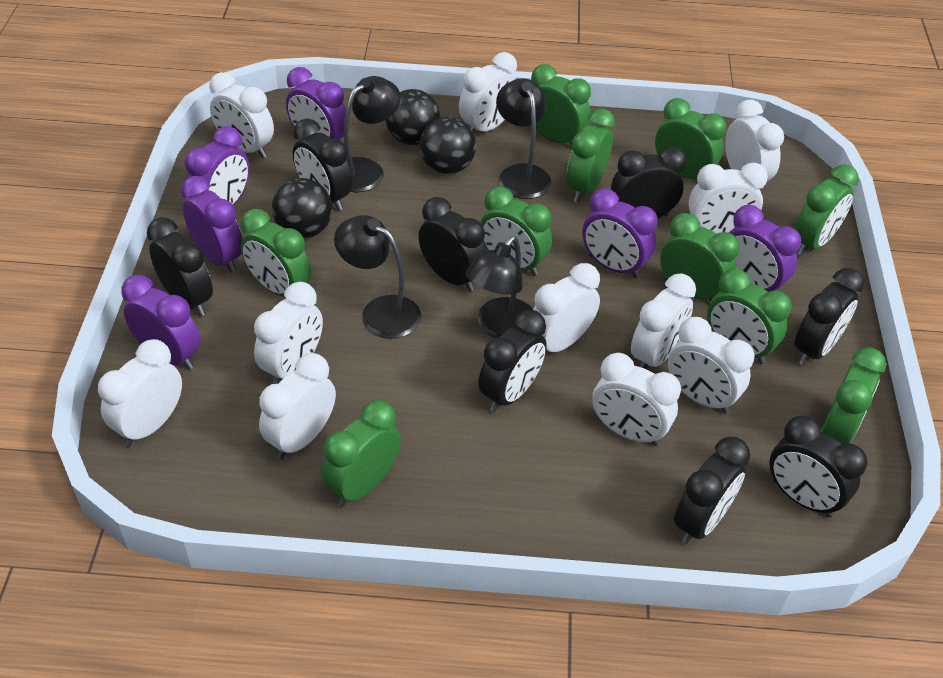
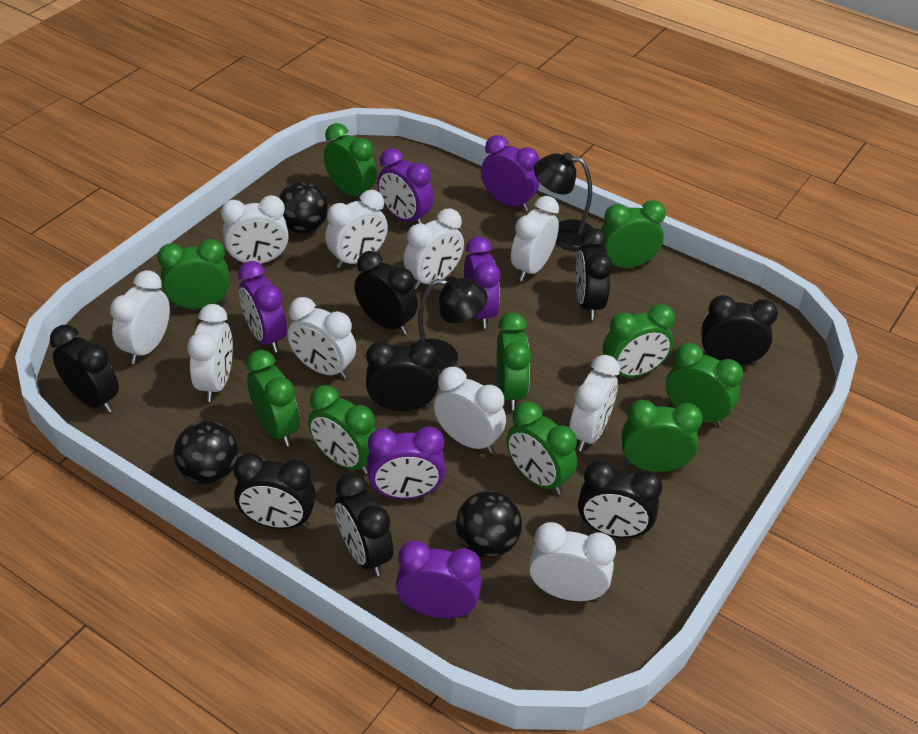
black lamp: [334,215,421,339] [343,76,401,193] [466,236,533,338] [496,78,551,199] = 4 -> [410,276,488,376] [534,152,595,251] = 2
white clock: [98,339,182,446] [209,72,274,158] [254,282,323,384] [259,353,336,459] [459,52,517,134] [533,263,600,352] [592,353,681,446] [631,273,696,369] [668,317,755,413] [688,163,768,234] [725,100,784,189] = 11 -> [110,270,170,364] [187,304,233,402] [221,195,289,265] [288,297,356,379] [325,190,388,269] [403,208,464,290] [434,367,506,453] [511,196,559,281] [529,522,616,601] [569,355,620,452] = 10

